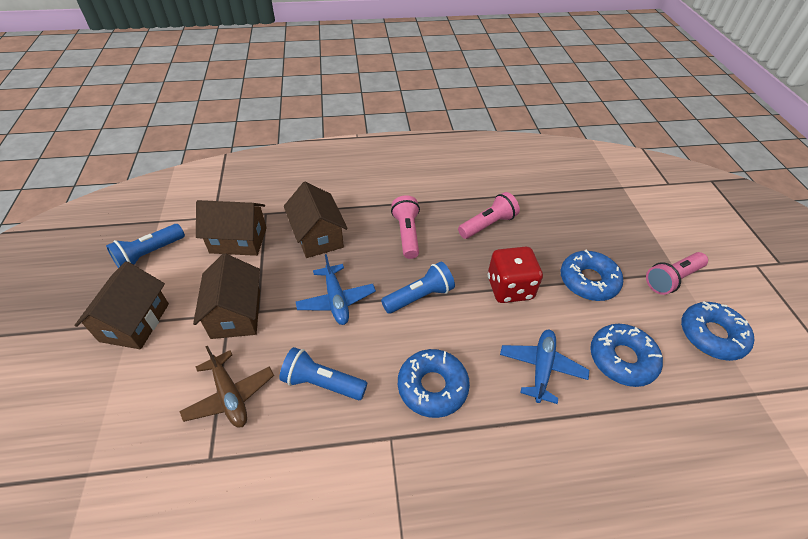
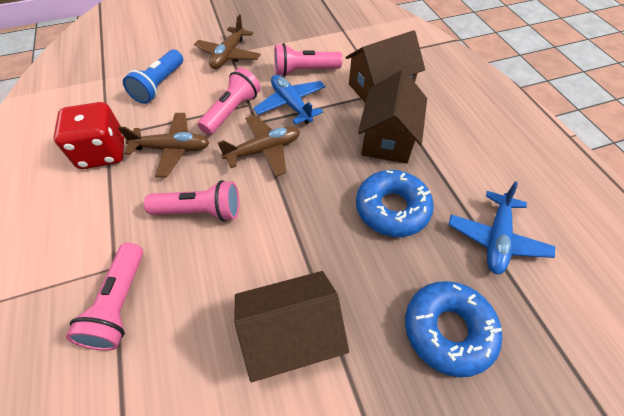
blue donut: [398,349,470,418] [561,250,623,301] [590,324,663,387] [681,301,754,361] = 4 -> [356,170,434,237] [405,281,502,377] = 2
blue flashlight: [106,224,185,268] [279,347,367,400] [381,262,455,314] = 3 -> [123,49,183,104] = 1
brown house: [74,261,169,349] [193,253,260,339] [196,200,267,256] [284,182,348,258] = 4 -> [234,271,349,382] [346,30,425,102] [358,70,427,164] = 3
brown plane: [179,346,274,428] = 1 -> [118,113,210,177] [194,14,261,69] [217,115,300,177] = 3
pink flashlight: [391,195,420,259] [458,192,520,239] [646,252,708,295] = 3 -> [66,243,143,351] [144,180,239,222] [198,68,260,135] [274,43,342,77] = 4

